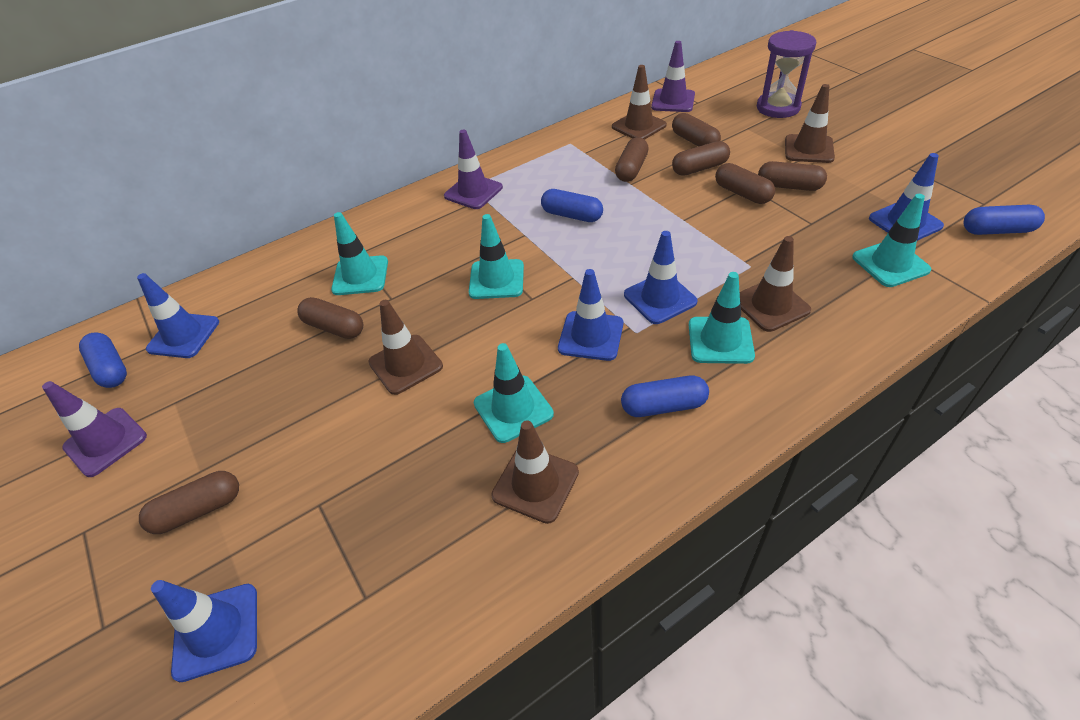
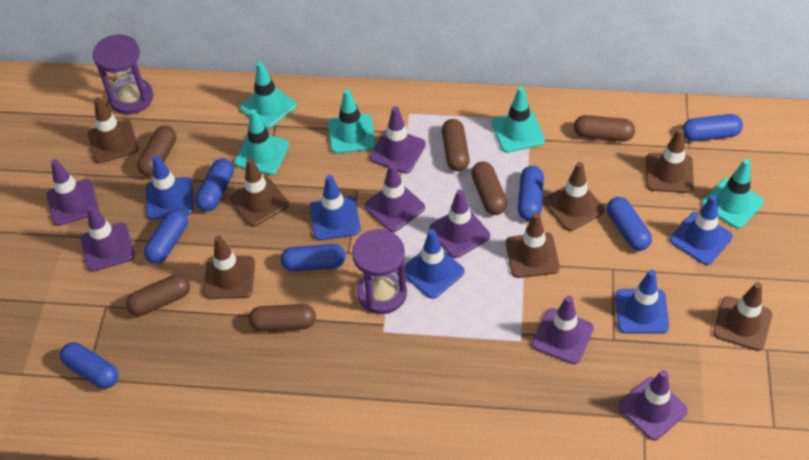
blue capsule: [79,332,127,388] [541,189,603,222] [621,376,709,417] [964,205,1045,235] = 4 -> [60,342,118,389] [144,209,188,264] [195,159,234,212] [281,244,346,271] [518,166,544,221] [607,197,652,251] [682,114,743,141] = 7
brown capsule: [139,471,239,534] [298,297,363,339] [615,137,649,182] [672,113,721,147] [672,141,730,176] [715,163,775,204] [758,161,827,191] = 7 -> [126,274,190,316] [137,126,176,177] [249,304,316,331] [442,119,469,171] [471,162,507,215] [574,115,635,142] = 6
brown traffic cone: [368,300,443,395] [491,420,579,524] [612,65,667,140] [740,236,811,332] [785,84,835,163] = 5 -> [88,97,139,163] [203,236,255,299] [230,158,289,227] [506,213,560,278] [543,162,604,231] [646,128,694,193] [713,282,772,351] = 7
purple hourglass: [757,30,816,118] = 1 -> [93,34,153,115] [352,229,407,314] = 2
purple traffic cone: [42,381,147,477] [444,129,503,209] [651,41,695,112] = 3 -> [46,159,99,226] [81,205,135,272] [364,163,425,232] [370,106,426,174] [429,189,490,258] [532,295,594,364] [618,370,688,441] = 7

